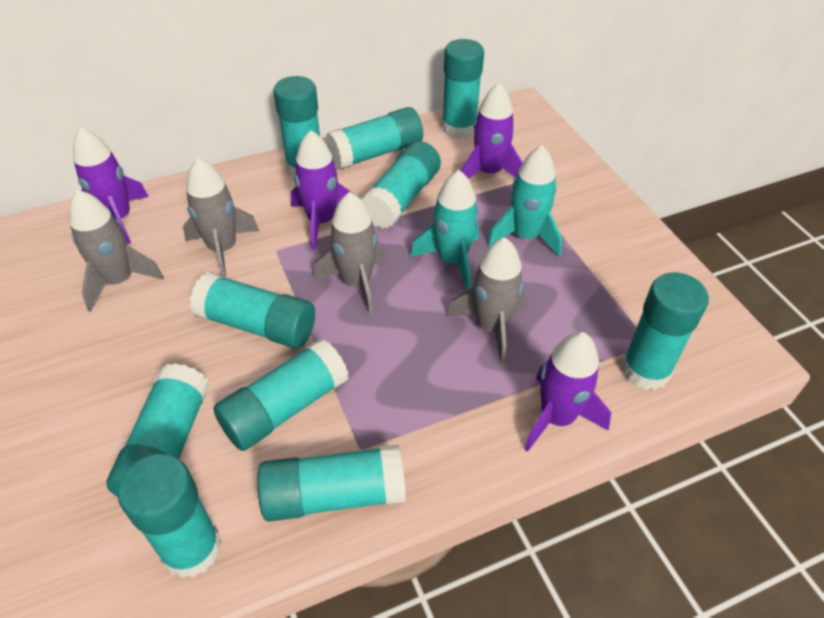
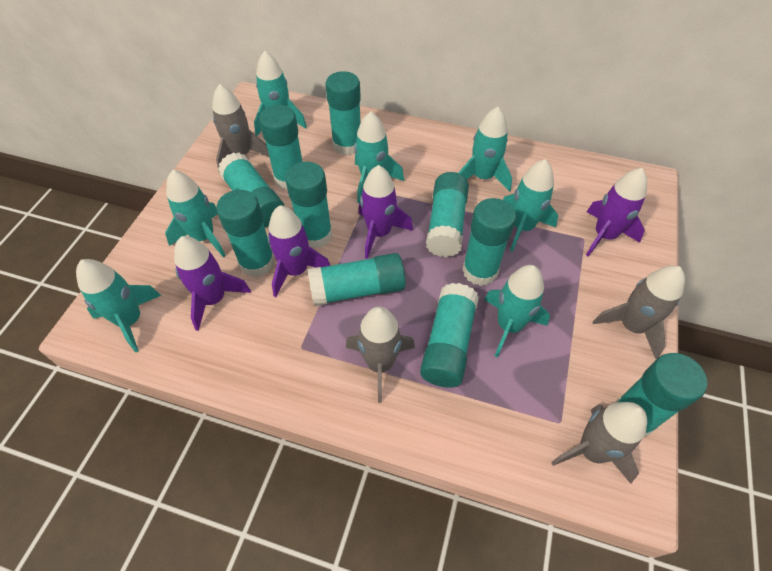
turquoise rocket: [411,170,479,291] [487,145,562,257] = 2 -> [76,259,161,352] [165,170,226,257] [254,51,307,136] [354,112,404,203] [458,107,512,192] [484,265,550,358] [503,159,558,252] = 7

